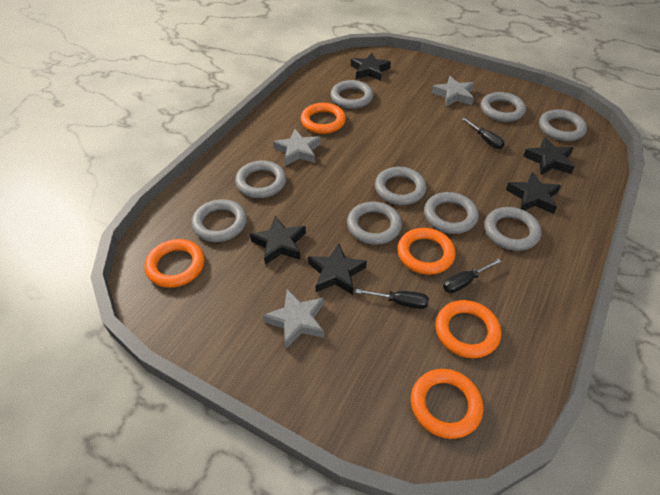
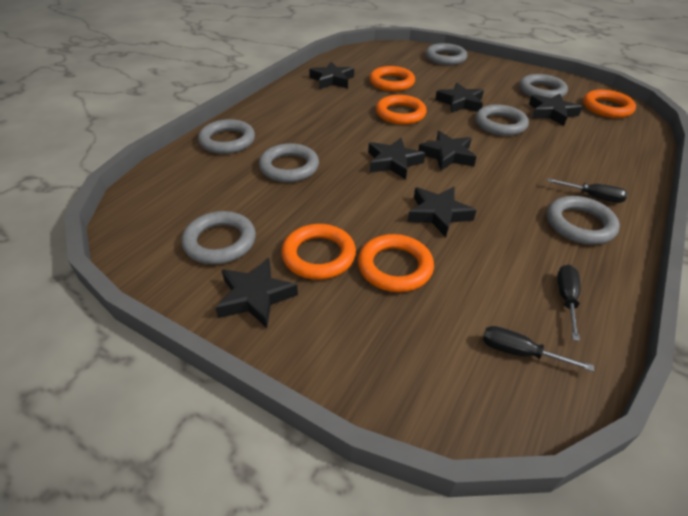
black star: [250,216,306,265] [308,243,367,295] [351,53,391,81] [506,172,561,214] [523,137,574,175] = 5 -> [216,258,298,328] [309,62,354,89] [368,138,426,179] [407,187,477,237] [418,131,476,171] [435,83,484,113] [529,94,582,126] = 7
grey ring: [191,199,247,242] [235,160,286,198] [330,80,374,109] [347,201,402,245] [375,167,427,205] [424,192,479,234] [481,92,526,122] [484,207,541,251] [539,109,587,141] = 9 -> [181,211,256,264] [198,119,255,154] [259,143,319,182] [426,43,467,65] [475,104,529,136] [519,74,568,98] [547,196,620,245] = 7
grey star: [263,289,324,349] [273,129,321,166] [432,76,474,107] = 3 -> none = 0

